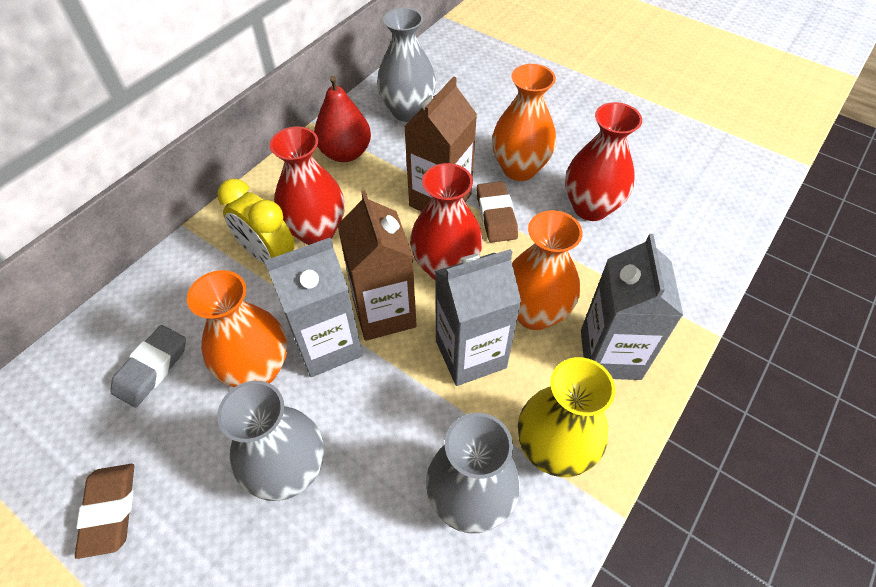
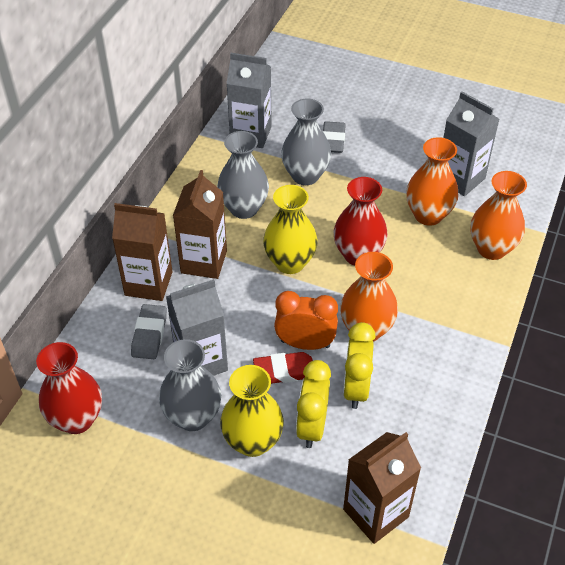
brown carton: [337,190,417,341] [404,76,477,212] = 2 -> [112,203,173,301] [173,170,227,279] [343,432,421,544] = 3
brown eraser: [75,464,134,559] [476,181,518,243] = 2 -> none = 0
grey eraser: [110,325,186,408] = 1 -> [131,304,167,359] [323,121,346,153] = 2
orange clock: none = 0 -> [274,291,338,350] = 1
red eraser: none = 0 -> [253,352,313,384] = 1
red pear: [314,76,371,162] = 1 -> none = 0
red vase: [269,126,344,245] [410,163,483,280] [565,102,642,221] = 3 -> [36,342,102,434] [333,177,388,266] = 2
yellow clock: [217,179,295,264] = 1 -> [296,360,331,448] [343,322,376,409] = 2
yellow vase: [518,357,615,477] = 1 -> [220,365,284,457] [263,185,318,274] = 2

